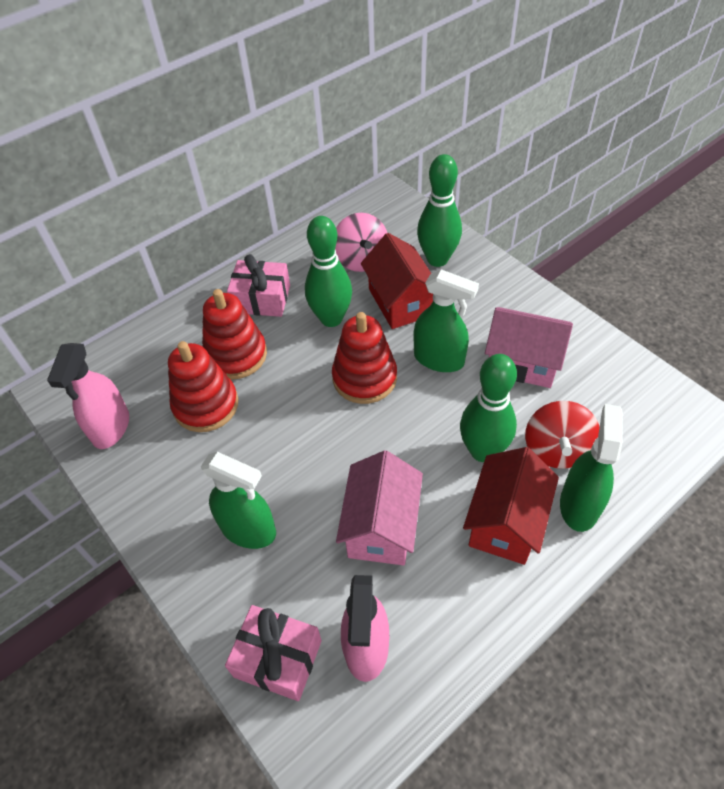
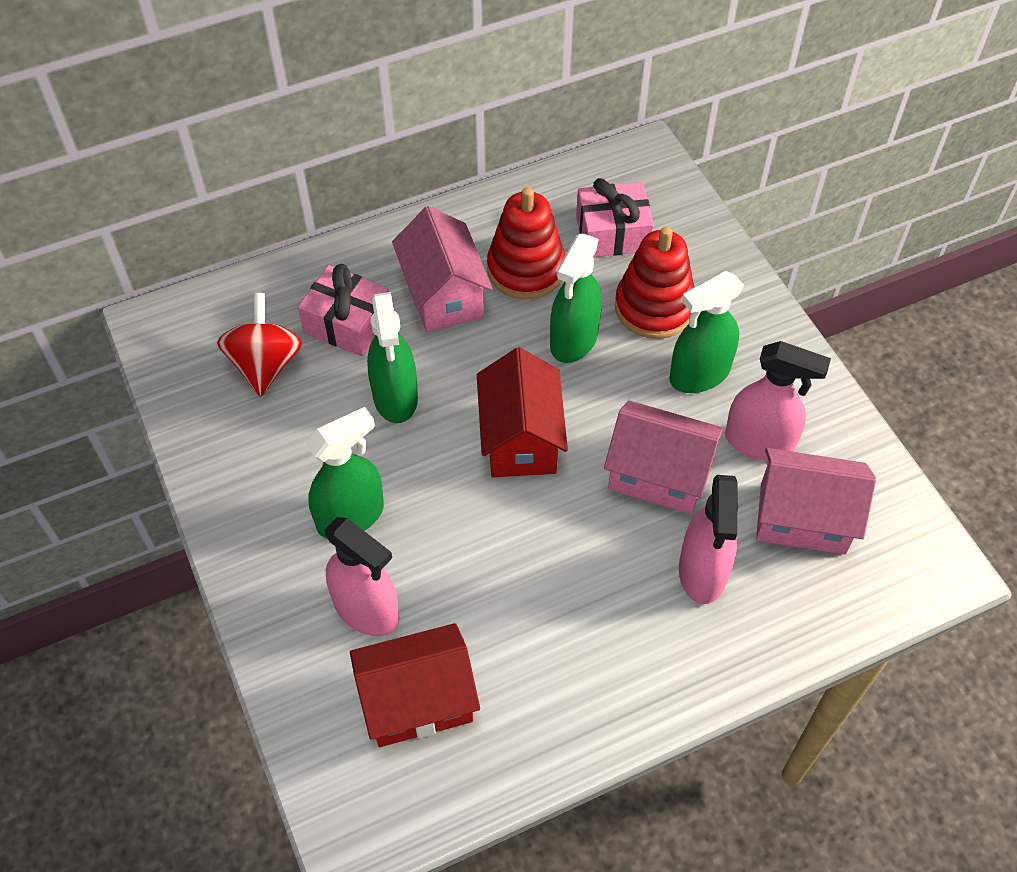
green bowling pin: [305,216,352,327] [417,154,462,267] [460,354,517,462] = 3 -> none = 0
green spray bottle: [201,452,276,549] [413,269,479,372] [560,404,623,532] = 3 -> [306,407,384,539] [367,292,418,423] [550,234,602,363] [670,271,744,393] = 4
pink house: [336,450,423,566] [485,307,573,388] = 2 -> [392,206,493,332] [604,401,723,514] [756,448,876,555] = 3
pink spinning top: [335,213,387,272] = 1 -> none = 0
pink spray bottle: [47,343,129,449] [341,575,389,682] = 2 -> [325,517,399,636] [679,475,738,604] [725,341,831,461] = 3
red stacking toy: [168,341,238,432] [202,289,267,380] [332,312,397,404] = 3 -> [487,187,565,299] [615,226,694,339] = 2

